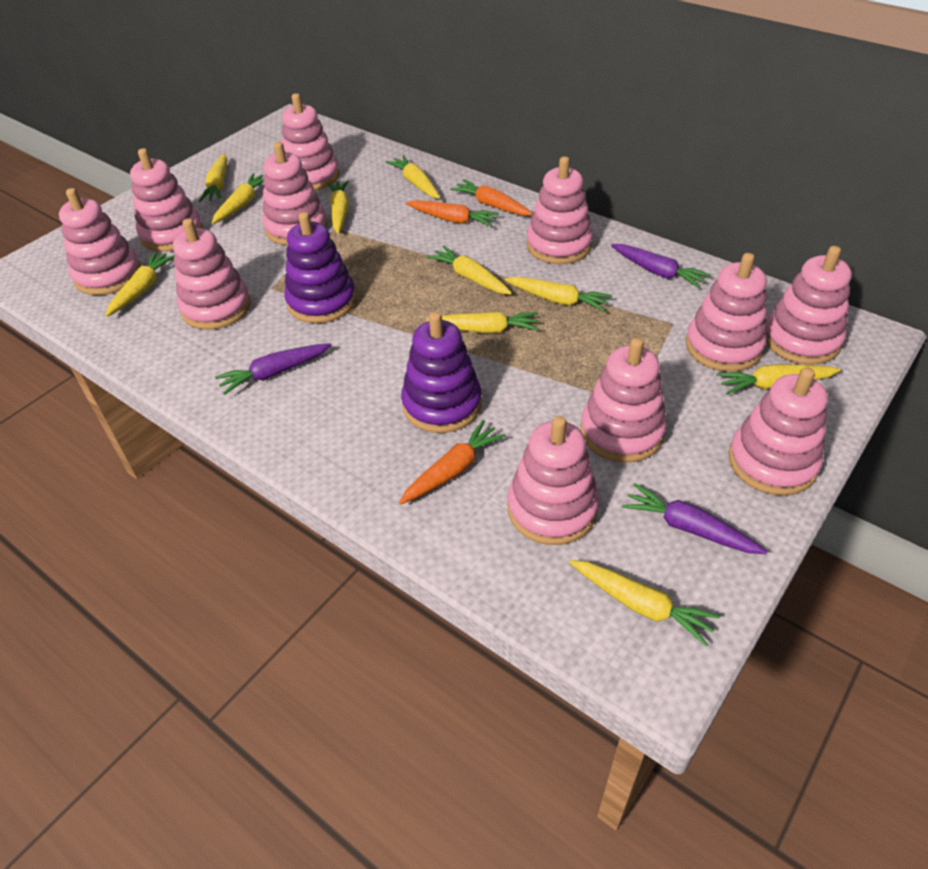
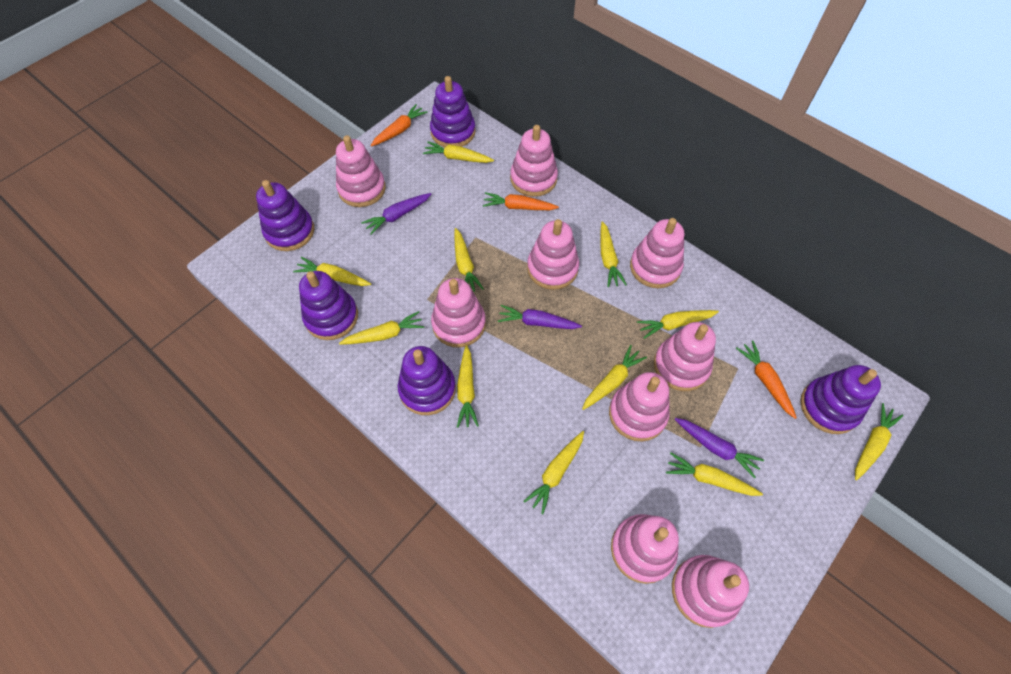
pink stacking toy: [59,188,141,295] [130,148,203,252] [173,218,251,330] [263,142,327,246] [281,93,340,191] [508,416,599,545] [527,156,593,264] [581,338,667,463] [686,253,767,372] [728,367,828,496] [766,246,852,365] = 11 -> [336,135,386,207] [431,278,486,348] [510,125,558,197] [527,219,579,290] [609,372,670,442] [611,514,679,584] [630,218,684,288] [654,322,716,391] [672,555,749,628] = 9
purple stacking toy: [284,212,356,323] [401,312,482,433] = 2 -> [256,180,314,251] [299,271,358,340] [397,346,456,415] [430,76,475,147] [800,365,881,434] = 5
yellow carrot: [105,251,175,317] [199,154,227,202] [212,173,264,224] [327,180,349,234] [386,155,440,199] [426,312,539,333] [427,245,512,295] [505,277,612,312] [569,560,720,646] [717,364,841,395] = 10 -> [293,257,371,286] [339,311,424,345] [423,141,494,163] [454,228,484,292] [457,345,479,428] [524,431,584,514] [582,345,647,410] [600,221,627,287] [637,310,719,339] [666,453,763,496] [855,403,904,480] = 11

